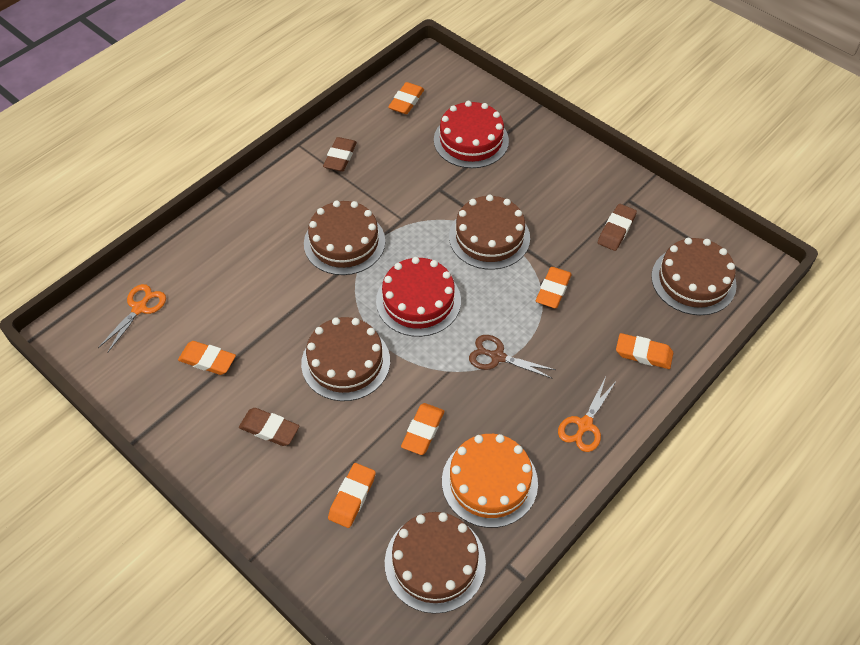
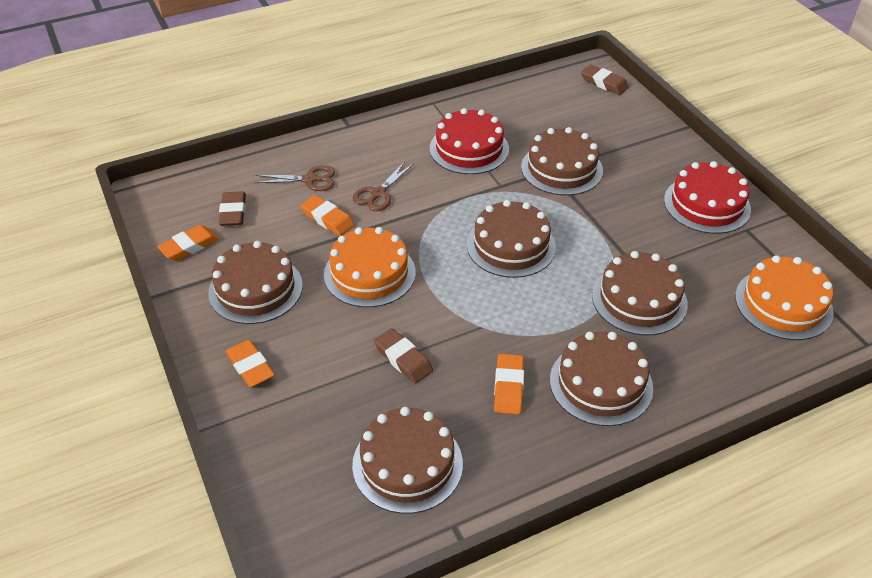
brown cake: [301,317,390,401] [304,200,385,275] [385,512,486,614] [449,195,530,270] [651,238,737,315] = 5 -> [208,241,303,324] [352,407,463,514] [467,200,556,278] [521,127,603,195] [550,332,653,426] [592,251,688,335] = 6
brown scissors: [469,335,556,379] = 1 -> [254,165,335,191] [353,161,414,211] = 2
orange cake: [442,434,538,528] = 1 -> [324,227,416,307] [735,255,834,340] = 2
orange eraser: [178,341,236,375] [328,463,376,528] [388,82,424,114] [401,403,444,455] [536,267,572,308] [616,333,673,369] = 6 -> [157,225,219,261] [225,340,275,387] [301,195,354,236] [494,354,524,415] = 4
orange scissors: [98,284,166,353] [558,377,617,452] = 2 -> none = 0

